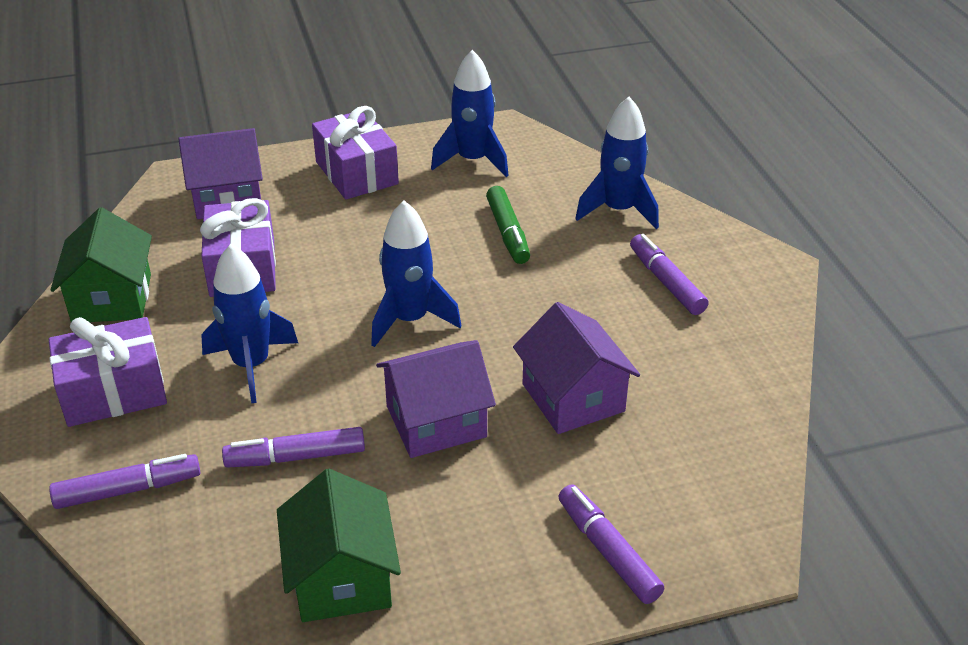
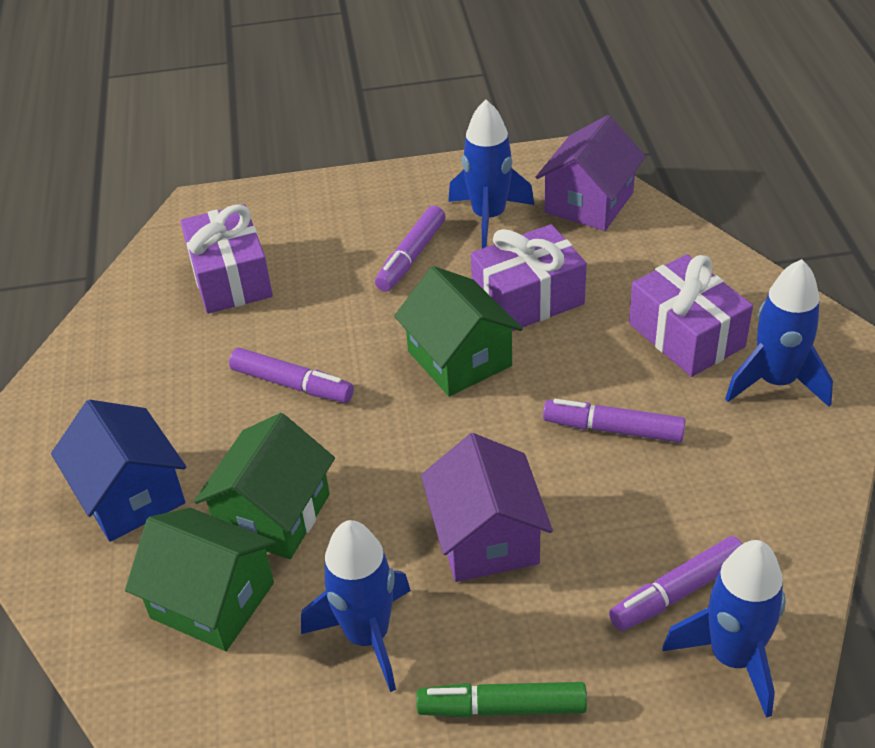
blue house: none = 0 -> [51,400,186,542] = 1
green house: [50,207,152,322] [277,469,401,622] = 2 -> [125,508,276,651] [194,413,335,559] [394,266,523,397] = 3
purple house: [178,128,263,219] [376,340,496,458] [513,302,640,434] = 3 -> [421,433,553,582] [536,115,645,231] = 2

